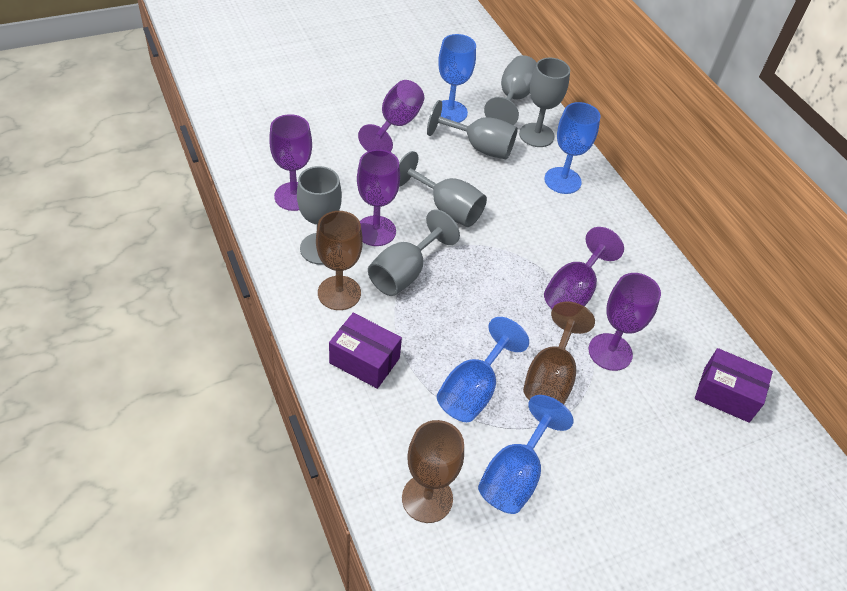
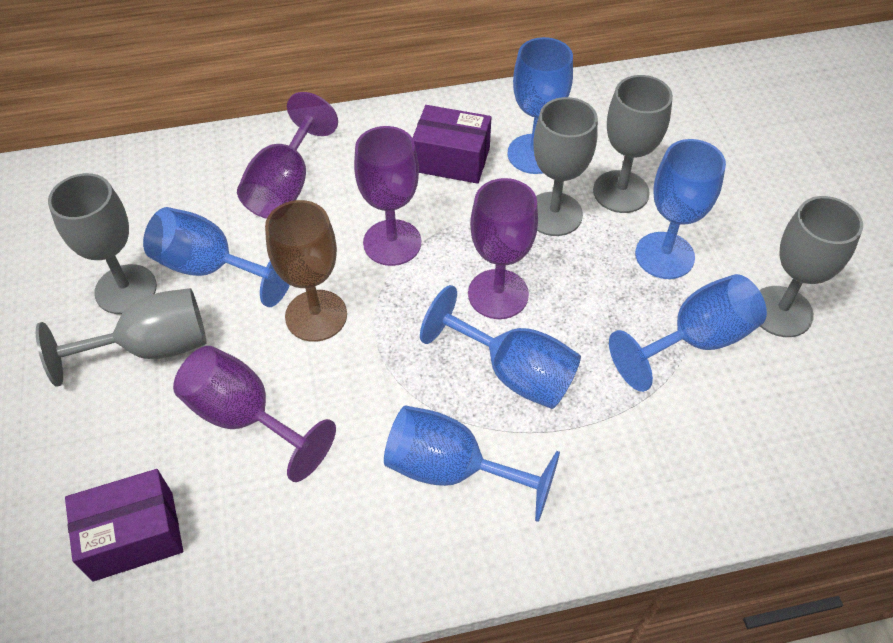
blue goblet: [437,317,529,422] [438,34,476,123] [478,395,574,514] [544,102,601,194] = 4 -> [143,207,290,307] [384,405,560,522] [420,285,581,409] [507,37,573,174] [609,274,767,392] [635,139,726,279] = 6
brown goblet: [316,211,363,310] [402,420,464,523] [523,301,595,404] = 3 -> [265,200,347,342] = 1
grey goblet: [297,166,342,265] [368,209,460,296] [399,151,487,227] [427,100,518,159] [484,55,537,125] [519,57,570,147] = 6 -> [36,288,206,387] [48,173,157,314] [534,97,598,236] [593,75,673,213] [759,196,863,337] = 5
purple goblet: [269,114,312,211] [357,149,400,246] [358,80,424,152] [544,227,624,309] [588,273,661,371] = 5 -> [173,346,336,482] [237,92,338,219] [354,126,421,266] [468,178,538,319] = 4

